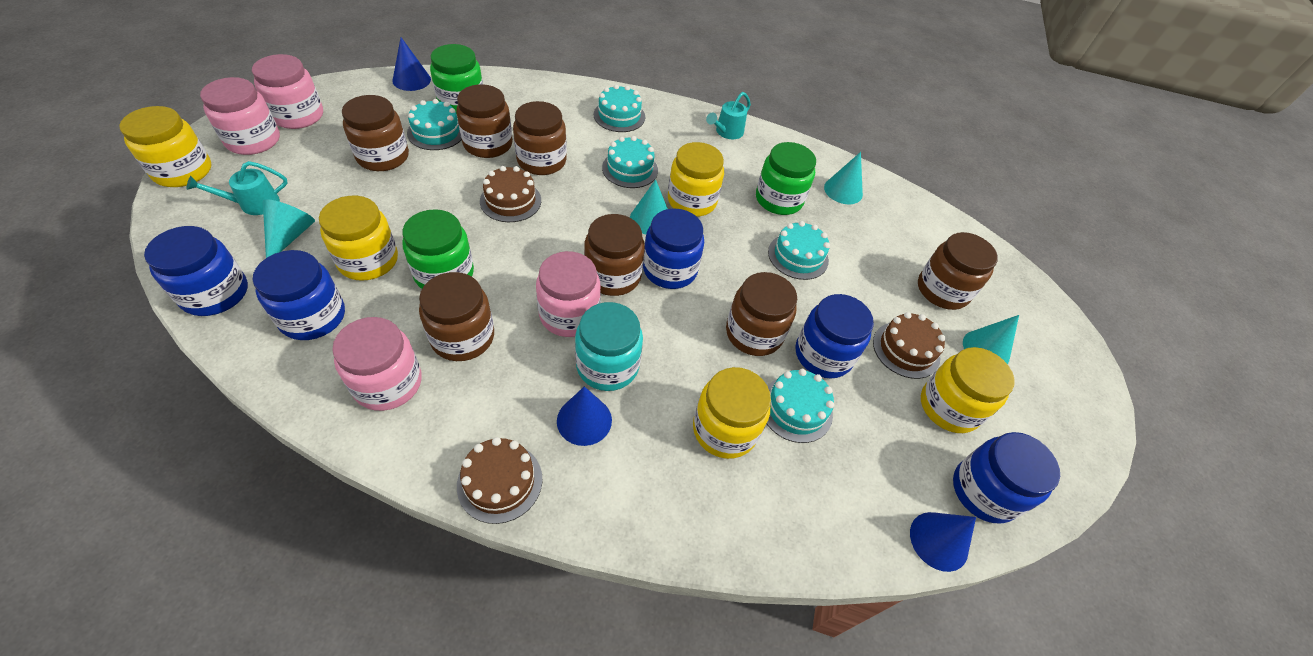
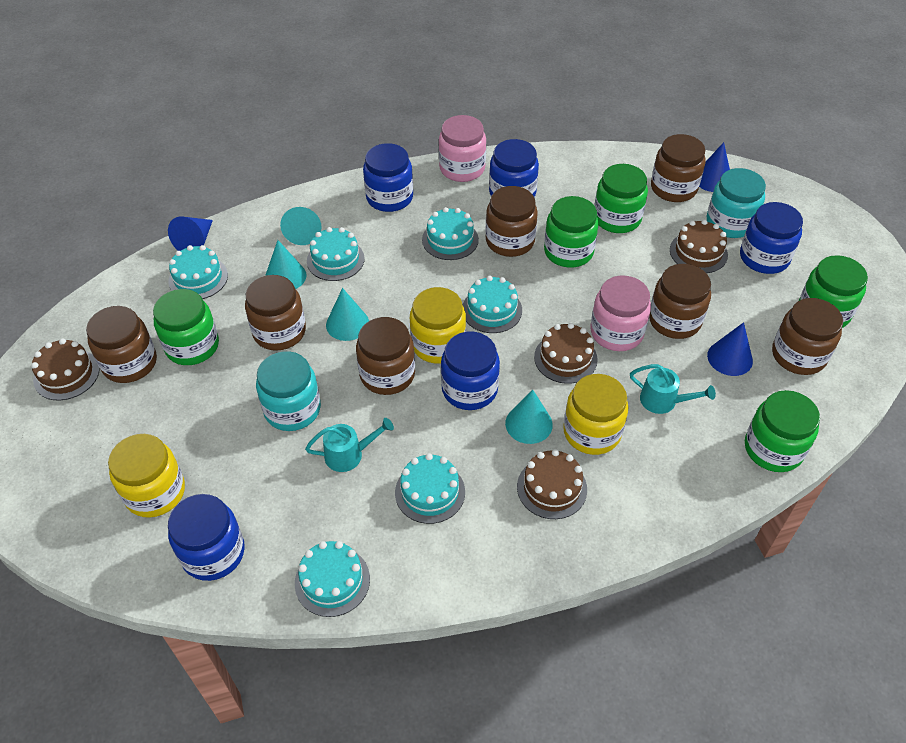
brown cake: [457,437,542,524] [480,166,541,222] [873,312,946,379] = 3 -> [31,338,100,400] [517,449,587,519] [534,323,598,384] [670,220,728,273] = 4
green jar: [402,209,474,289] [430,44,483,114] [756,142,816,215] = 3 -> [153,289,219,365] [544,196,599,268] [594,164,648,233] [745,390,820,472] [799,255,868,328] = 5
pink jar: [200,77,280,155] [252,54,323,129] [332,317,422,411] [536,251,601,337] = 4 -> [439,115,486,182] [590,276,651,351] = 2
turquoise cake: [407,99,462,150] [594,85,645,132] [602,136,658,188] [767,369,834,443] [768,221,830,280] = 5 -> [168,245,228,299] [295,541,370,617] [307,227,365,281] [395,453,465,524] [422,207,479,260] [463,276,522,333] = 6
turquoise jar: [575,302,643,391] = 1 -> [256,351,321,431] [707,168,766,238] = 2
yellow jar: [119,106,212,187] [319,196,398,281] [668,142,724,217] [693,367,771,459] [921,347,1014,433] = 5 -> [108,434,185,517] [410,287,466,364] [563,374,628,455] = 3

